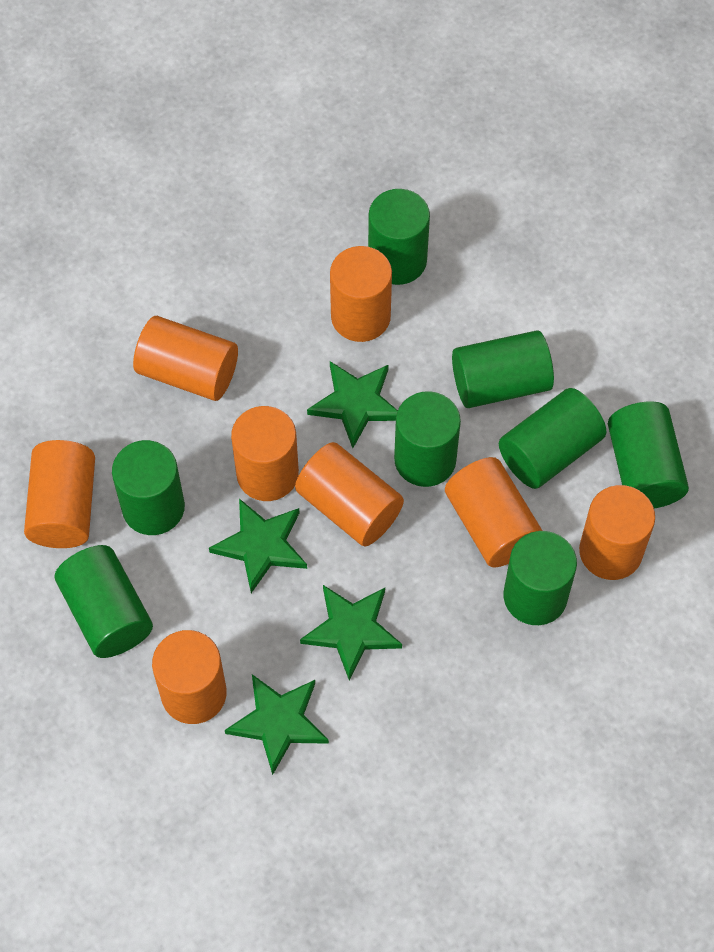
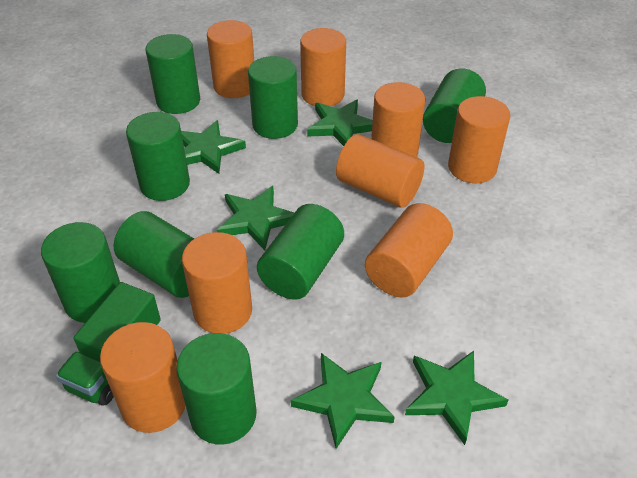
green star: [209,499,307,593] [225,674,329,775] [300,585,402,681] [307,361,398,448] = 4 -> [181,120,246,174] [217,186,294,250] [291,353,394,449] [307,100,373,146] [405,351,508,445] = 5
green truck: none = 0 -> [56,282,161,405] = 1

